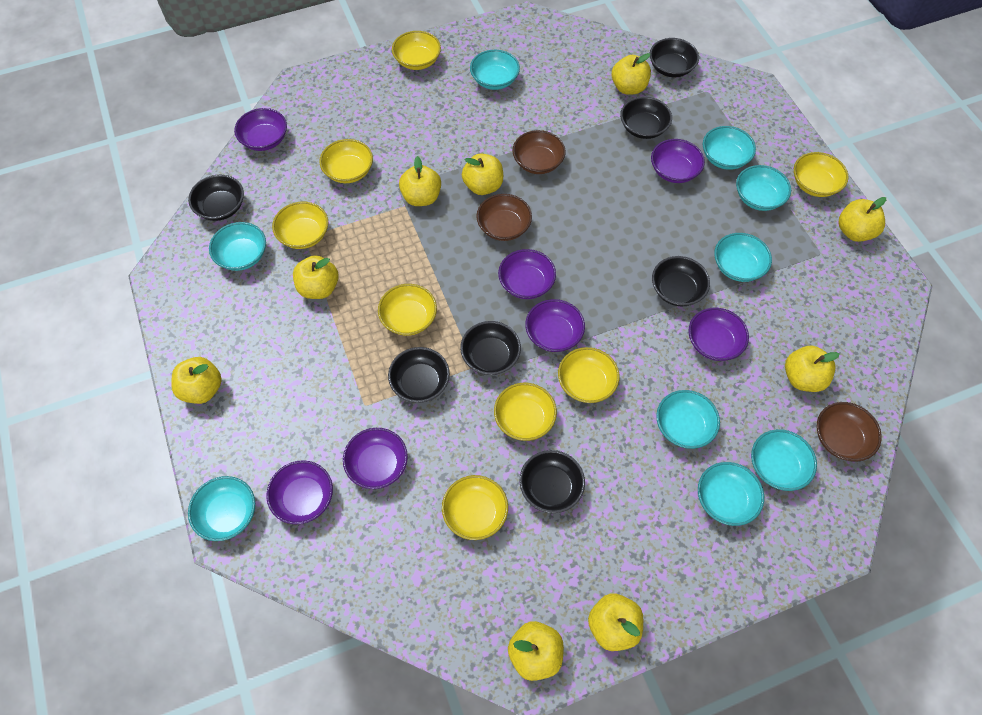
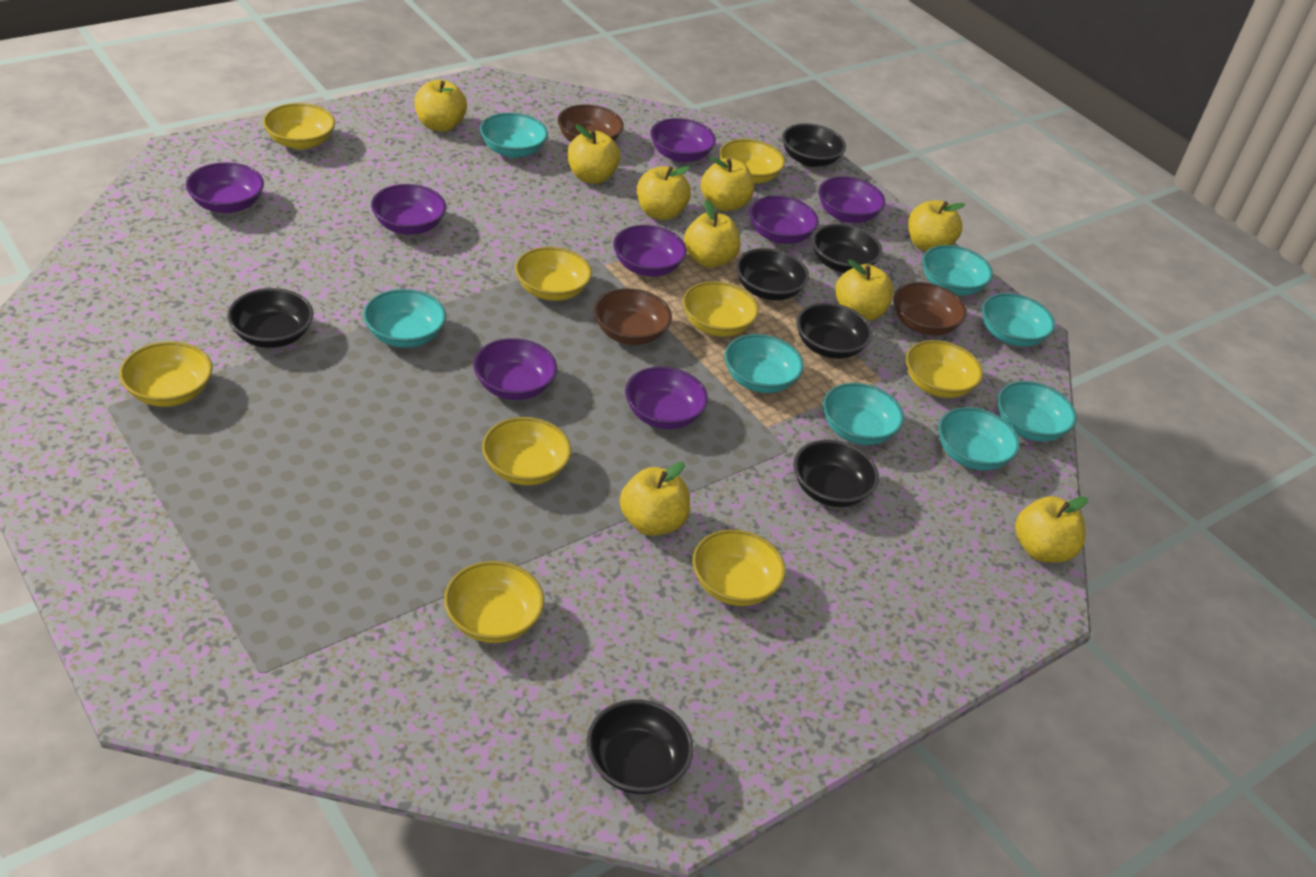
purple bowl: [234,108,287,151] [266,460,333,525] [343,428,408,489] [498,249,556,299] [525,299,585,352] [651,139,705,183] [688,308,749,361] = 7 -> [186,162,264,213] [371,184,446,235] [473,338,557,400] [613,225,687,276] [625,367,708,429] [650,118,716,162] [749,196,819,244] [818,176,885,223] = 8
turquoise bowl: [188,476,255,541] [209,222,266,271] [470,50,520,90] [656,390,720,449] [698,462,764,526] [703,126,756,170] [714,233,772,282] [736,165,791,211] [751,429,817,491] = 9 -> [363,289,446,348] [480,113,548,158] [725,334,804,393] [823,383,904,445] [922,245,993,295] [938,407,1020,471] [982,293,1055,347] [997,381,1077,442] = 8
yellow bowl: [272,202,328,249] [319,139,373,183] [378,284,437,336] [392,31,441,70] [442,475,508,540] [494,383,557,441] [558,347,620,403] [794,152,849,197] = 8 -> [119,342,213,407] [263,103,335,150] [444,561,544,643] [482,417,571,486] [515,247,592,301] [683,281,759,337] [692,530,786,606] [719,139,785,184] [906,340,983,398] = 9

